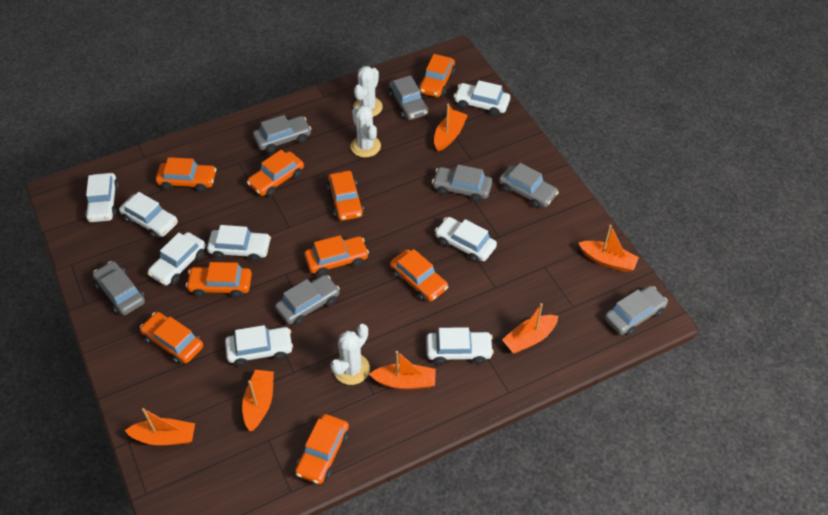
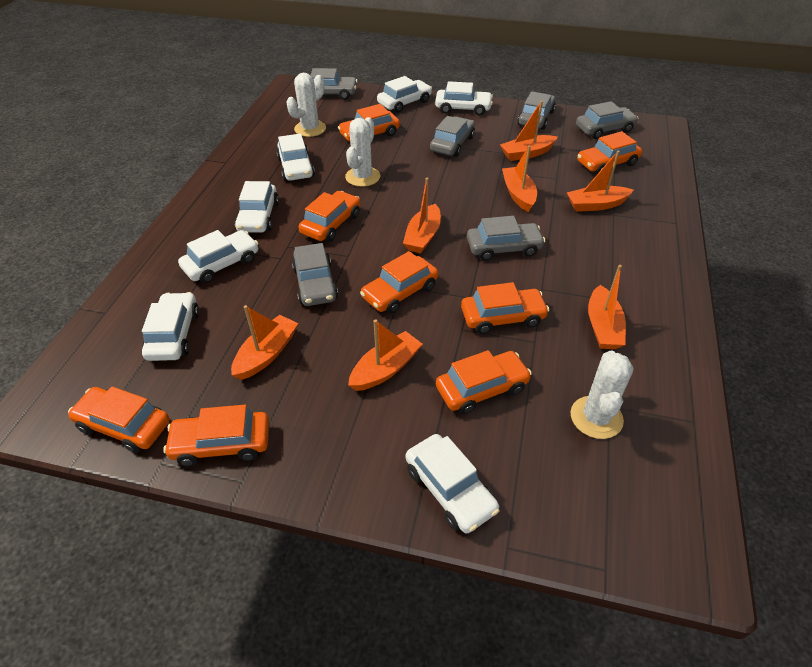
grey car: [93,261,145,315] [253,115,311,153] [275,275,340,325] [389,75,428,120] [432,164,493,202] [499,163,559,209] [605,286,668,336] = 7 -> [292,243,338,306] [310,68,358,100] [430,116,475,157] [467,216,545,261] [517,91,556,130] [576,101,638,139] = 6
orange boat: [125,408,195,446] [242,370,274,431] [369,351,436,390] [434,104,468,151] [502,303,558,354] [579,225,639,272] = 6 -> [231,305,298,380] [348,319,423,391] [403,178,441,253] [500,101,558,161] [502,145,537,212] [567,150,634,212] [588,265,626,349] = 7
orange car: [140,312,203,364] [156,157,216,192] [186,262,252,298] [247,150,304,196] [295,414,349,484] [304,235,369,276] [327,171,364,221] [390,249,448,301] [419,54,455,97] = 9 -> [68,386,170,453] [163,405,269,466] [299,191,360,242] [338,104,400,142] [360,251,438,314] [436,350,532,414] [461,282,549,334] [577,131,642,174] = 8
white car: [85,173,119,222] [119,192,178,238] [148,232,206,286] [207,225,271,262] [225,325,293,366] [426,327,494,365] [435,217,497,263] [454,80,510,116] = 8 -> [142,292,199,361] [178,230,258,283] [235,181,279,233] [276,134,315,181] [377,76,432,113] [406,434,499,533] [435,81,493,115] = 7

